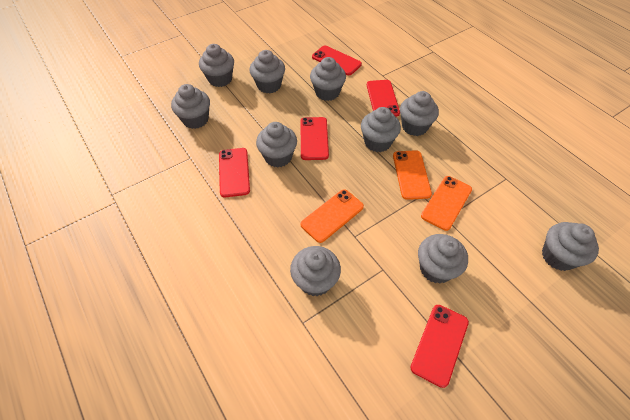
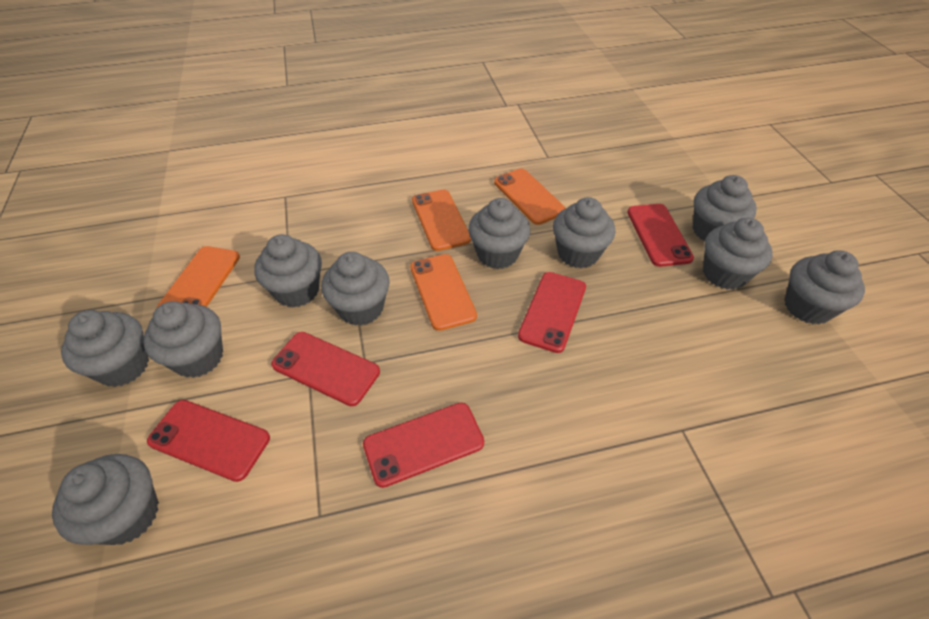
orange phone: [301,189,364,243] [393,150,432,200] [421,176,472,231] = 3 -> [157,246,240,308] [410,254,477,331] [412,190,471,251] [494,168,566,225] = 4

